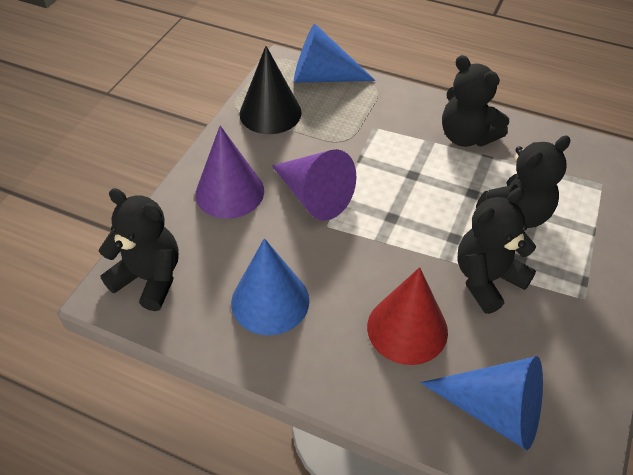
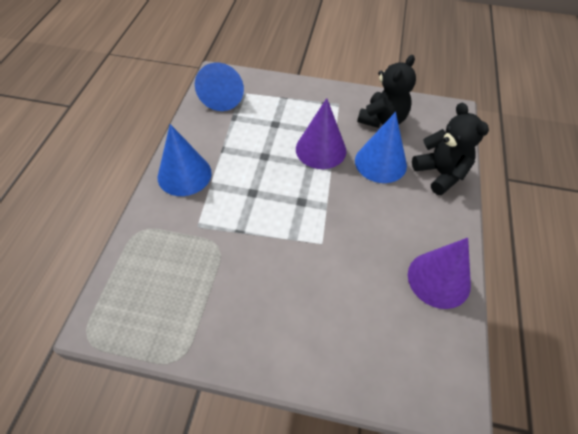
black cone: [240,46,302,134] = 1 -> none = 0
black teddy bear: [99,188,179,311] [442,55,509,147] [457,188,536,314] [476,136,571,228] = 4 -> [357,55,416,128] [412,103,489,195] = 2
red cone: [367,267,448,365] = 1 -> none = 0

